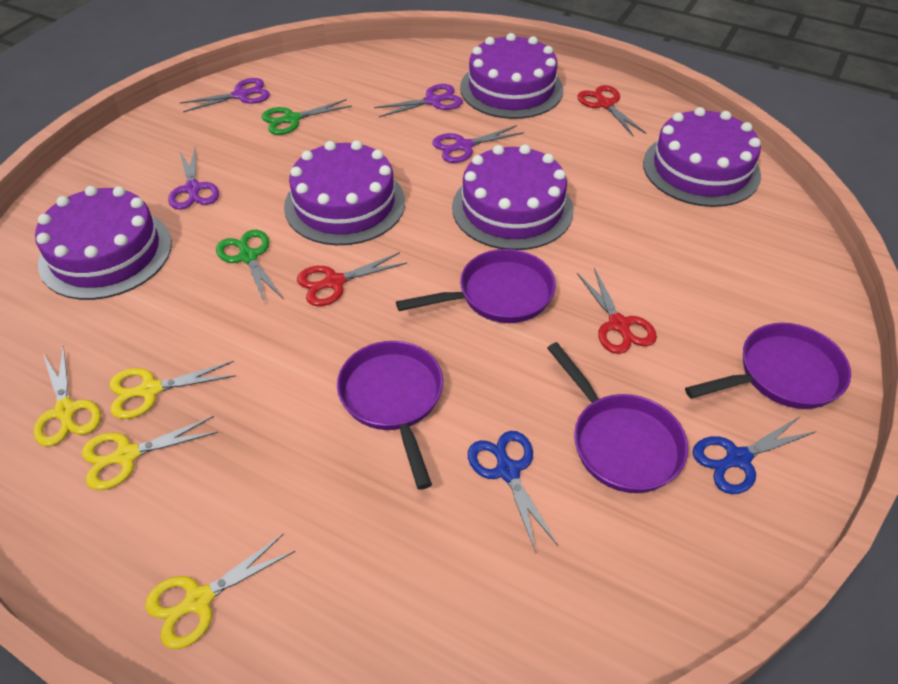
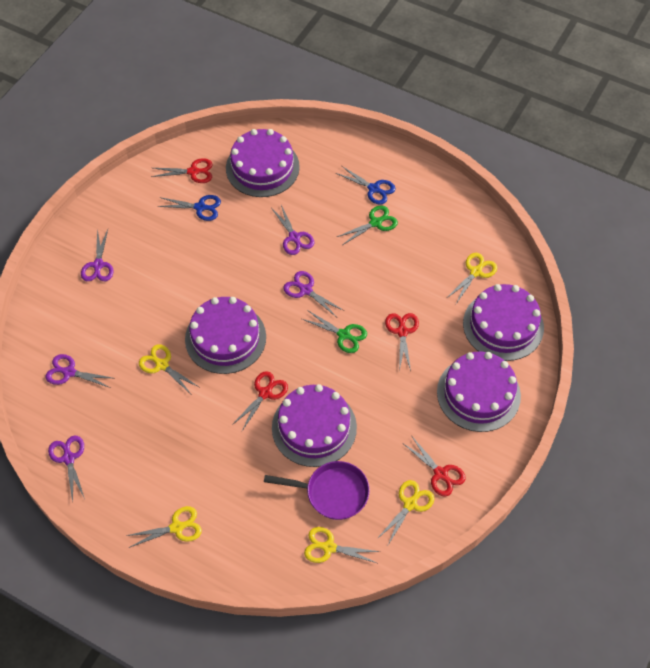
purple pan: [337,341,443,490] [396,249,556,323] [547,342,688,493] [685,323,851,409] = 4 -> [264,461,369,520] = 1
purple scissors: [168,148,219,210] [180,78,270,112] [374,84,463,117] [433,125,524,163] = 4 -> [45,354,112,388] [48,436,85,503] [81,229,114,281] [271,205,314,255] [283,271,344,317] = 5
red scissors: [297,252,407,306] [577,85,646,137] [577,268,657,354] = 3 -> [151,158,213,183] [232,371,288,431] [385,313,419,371] [404,437,465,497] = 4
yellow scissors: [34,345,101,446] [82,416,218,490] [109,361,236,419] [145,533,295,649] = 4 -> [126,506,202,548] [139,344,199,394] [304,527,381,563] [377,480,434,545] [447,253,497,304] = 5

